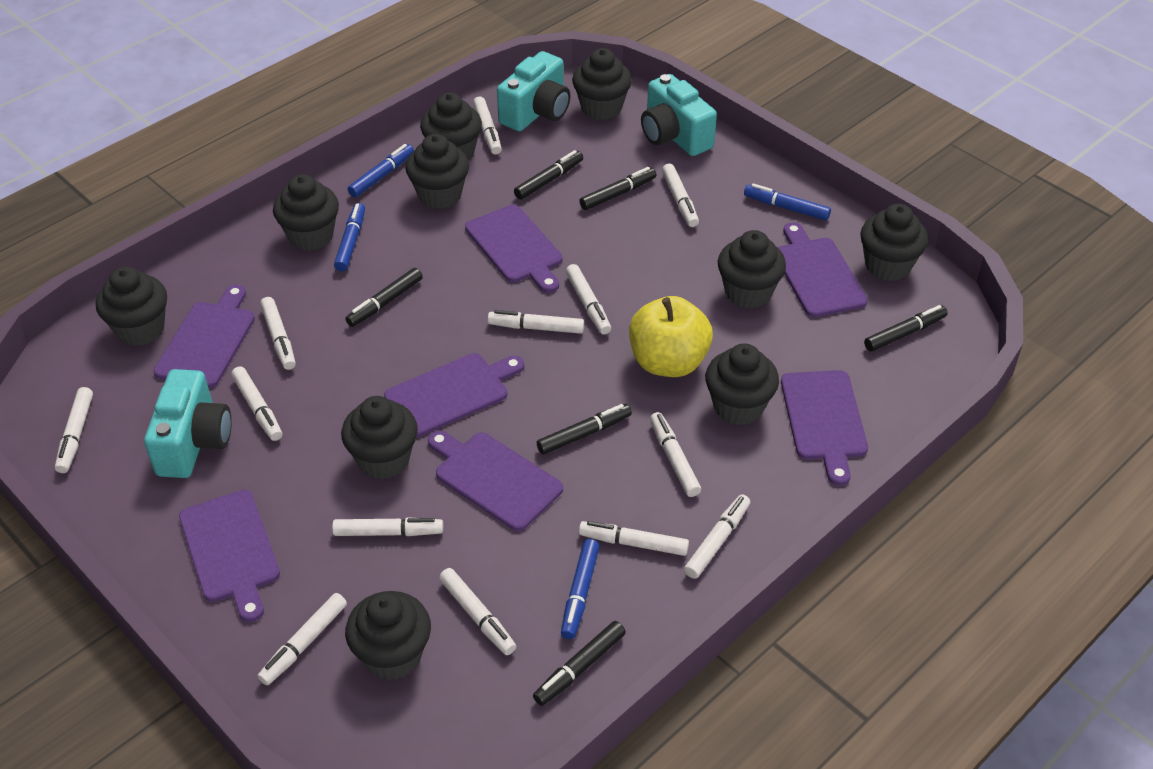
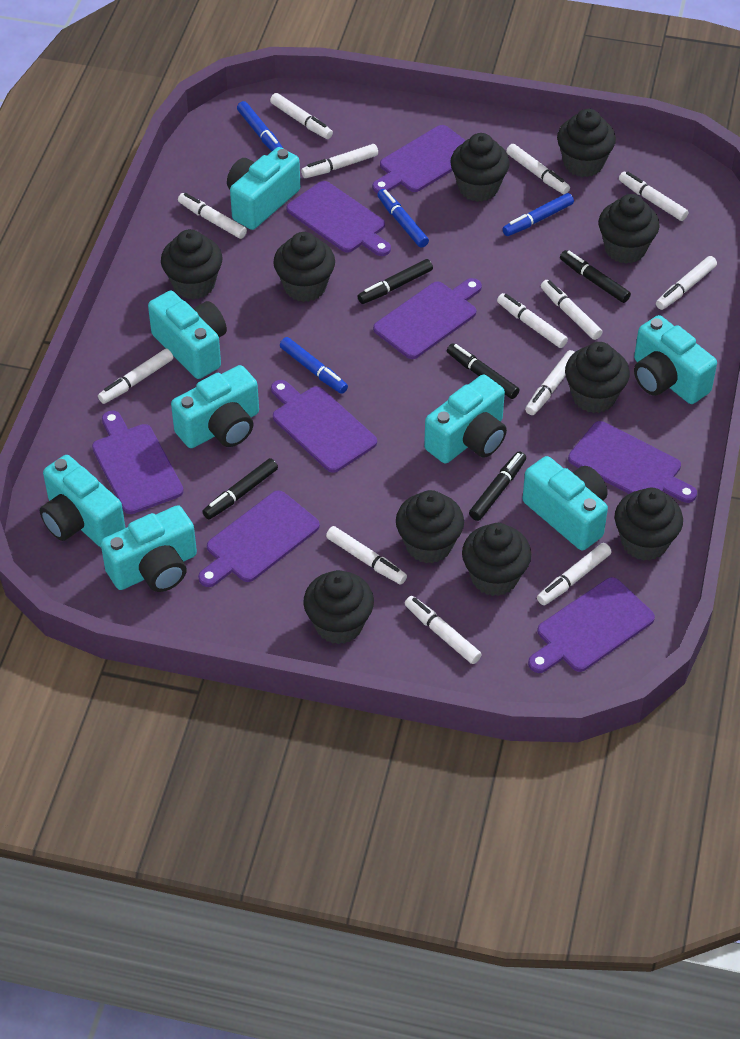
black marker: [345,268,423,327] [514,150,583,200] [533,621,626,706] [537,404,632,455] [579,167,656,210] [864,305,948,352] = 6 -> [202,458,278,519] [358,259,433,304] [447,343,519,399] [469,451,526,521] [560,250,631,303] = 5
purple cutting board: [153,285,255,388] [179,490,280,622] [384,353,524,437] [428,431,563,531] [465,205,563,293] [777,222,868,317] [781,370,868,486] = 7 -> [92,411,184,514] [198,490,320,587] [271,380,377,473] [286,181,391,256] [372,125,466,194] [373,278,482,359] [528,577,655,673] [568,421,697,503] = 8
turquoise camera: [144,369,232,478] [497,51,571,131] [641,74,717,156] = 3 -> [40,455,126,547] [101,505,197,592] [148,291,227,379] [171,365,259,448] [227,147,300,230] [424,375,507,463] [522,456,608,550] [634,315,717,404] = 8
yellow apple: [629,296,713,377] = 1 -> none = 0

